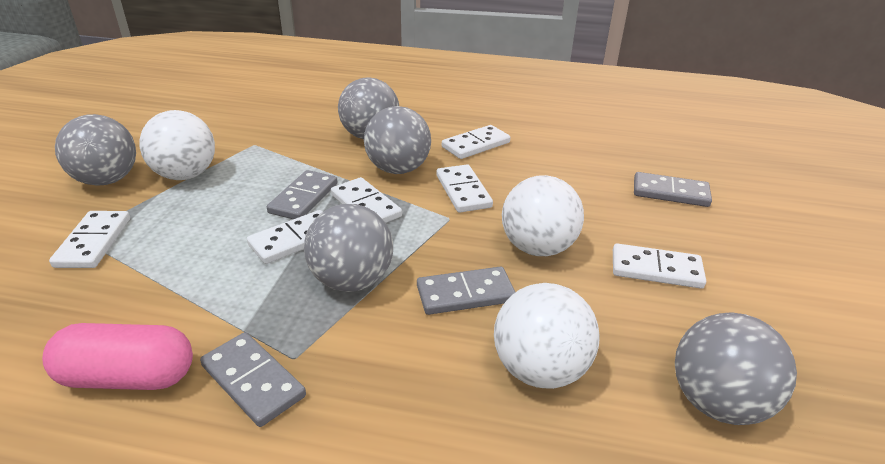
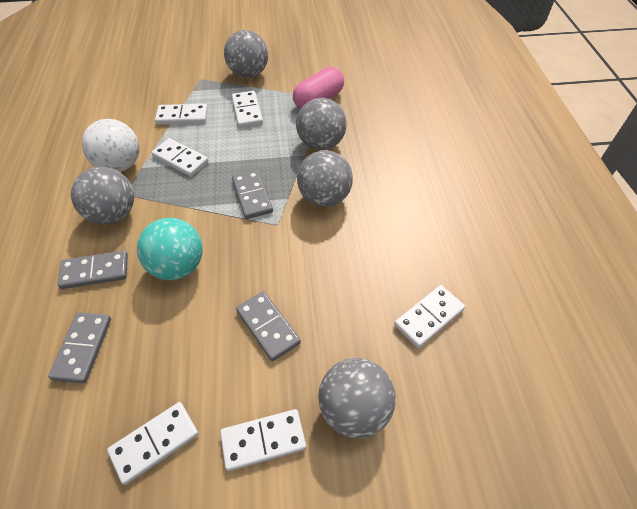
turquoise ball: none = 0 -> [137,218,203,280] = 1
white ball: [139,110,215,180] [494,283,600,389] [502,175,584,256] = 3 -> [82,119,140,172] = 1

